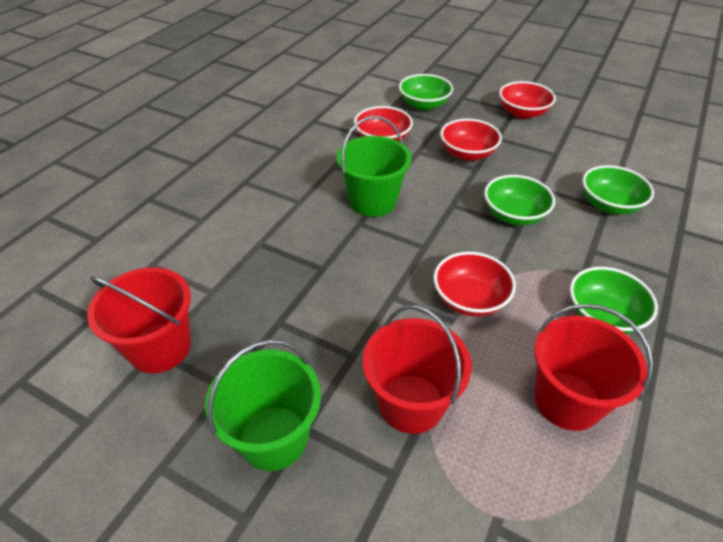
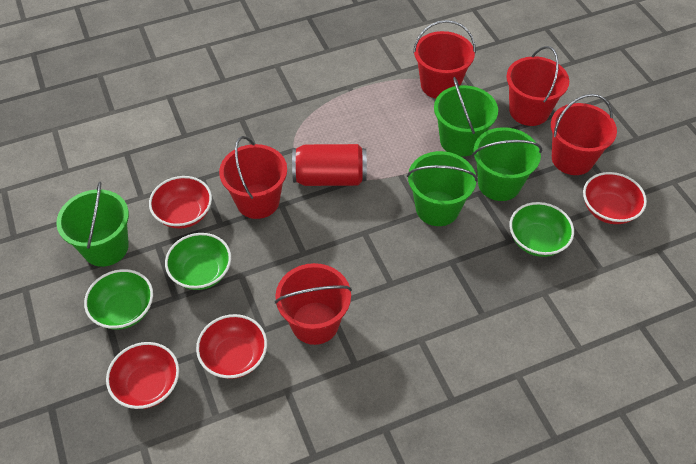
green bowl: [399,74,453,111] [484,175,555,225] [570,267,658,334] [582,165,654,214] = 4 -> [84,269,153,330] [165,233,231,290] [509,202,574,257] = 3
green bucket: [205,339,321,471] [337,116,412,217] = 2 -> [56,182,129,267] [407,151,478,226] [434,77,498,157] [473,127,542,201] = 4
red bucket: [87,268,191,373] [363,305,472,434] [534,304,653,431] = 3 -> [219,136,287,219] [275,263,352,345] [413,20,476,99] [506,46,569,126] [551,94,617,175] = 5
red can: none = 0 -> [292,144,367,186] = 1

